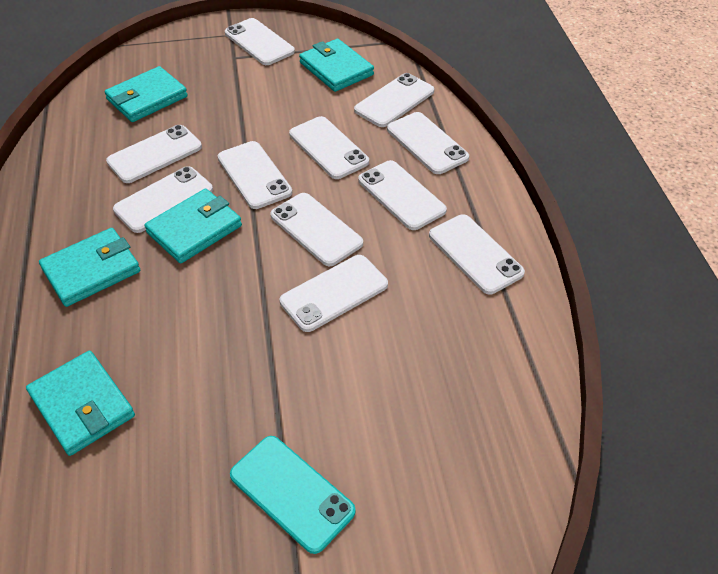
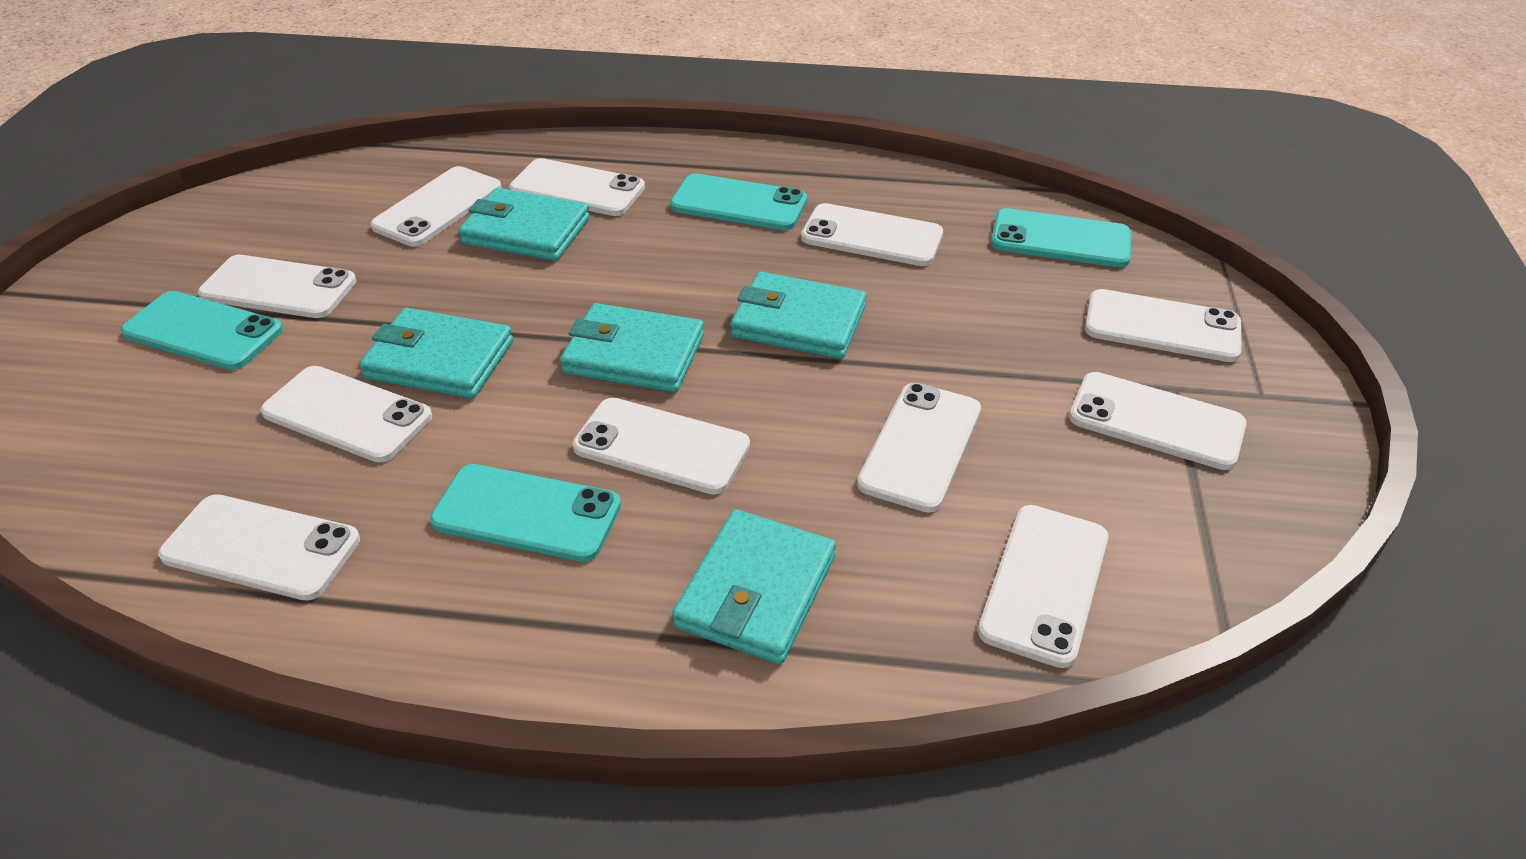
turquoise phone: [230,436,356,554] = 1 -> [121,291,283,370] [430,464,621,562] [670,173,807,230] [991,208,1132,267] = 4

